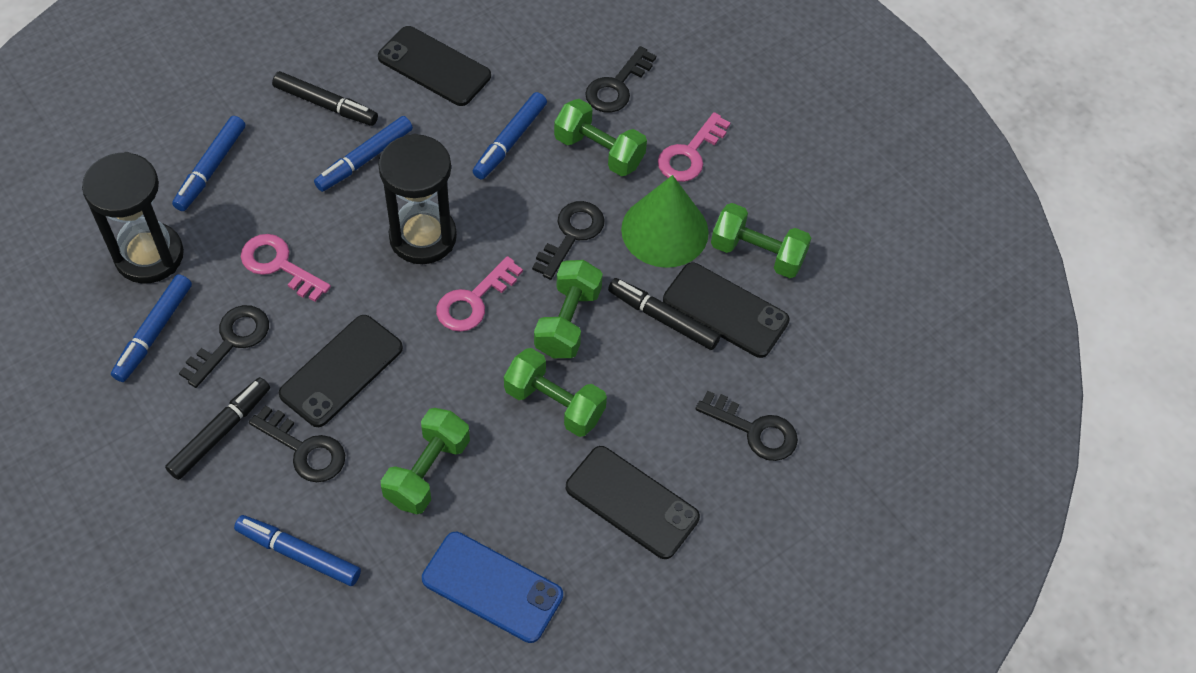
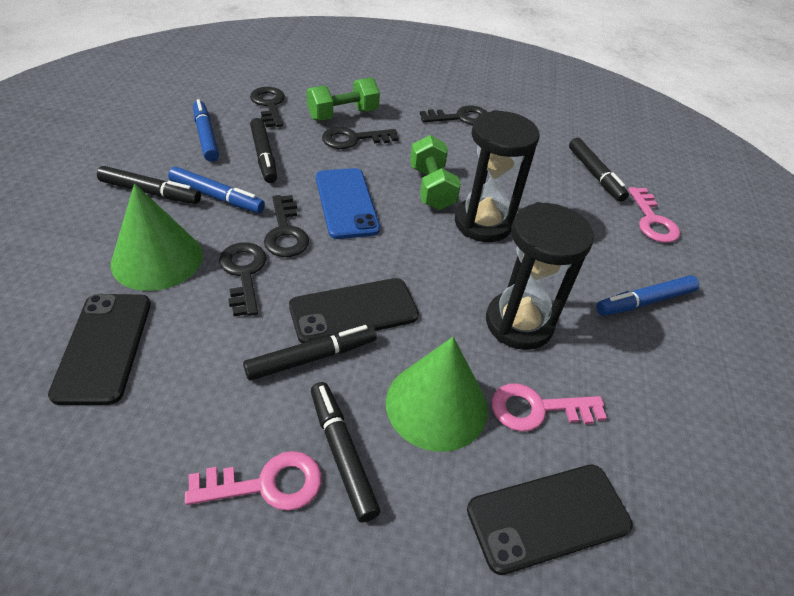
black marker: [165,377,270,480] [272,71,378,126] [608,278,721,350] = 3 -> [97,166,201,204] [243,325,377,381] [250,118,277,183] [311,382,380,523] [569,138,629,202] = 5
black phone: [279,315,403,427] [378,26,491,106] [566,446,700,559] [663,262,790,358] = 4 -> [48,294,151,405] [289,278,419,343] [467,464,633,575] = 3
blue marker: [111,274,192,382] [172,116,245,211] [234,515,361,586] [314,116,413,192] [473,92,547,179] = 5 -> [168,167,265,213] [193,99,219,162] [596,275,699,316] = 3
green cone: [621,175,709,268] = 1 -> [111,184,203,291] [386,337,488,452] = 2
green dumbbell: [381,408,470,514] [504,348,607,437] [534,260,603,358] [554,99,647,176] [711,203,811,278] = 5 -> [307,77,380,121] [410,135,461,210] = 2

